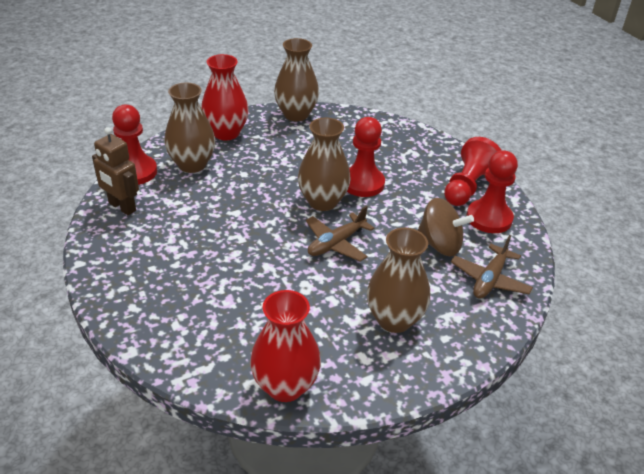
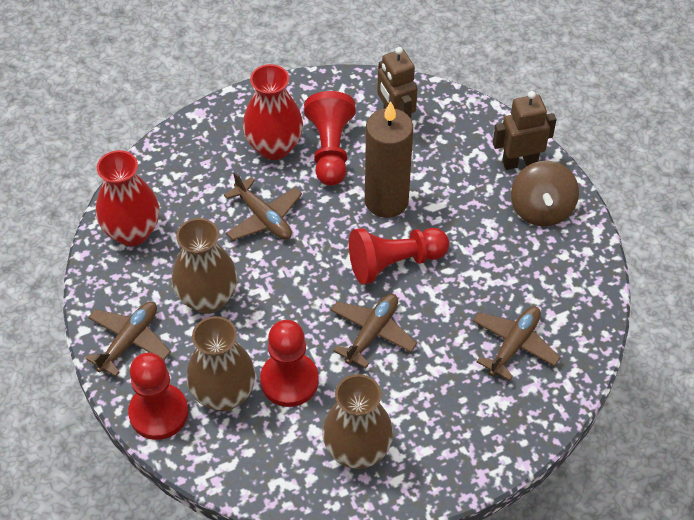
brown candle: none = 0 -> [365,101,413,218] = 1
brown plane: [306,206,374,262] [451,235,533,299] = 2 -> [85,302,171,377] [224,172,302,241] [331,294,417,368] [473,306,561,381] = 4
brown robot: [92,127,139,215] = 1 -> [377,47,418,118] [493,91,557,170] = 2
brown vase: [164,83,215,173] [274,38,319,121] [298,118,351,211] [367,228,430,333] = 4 -> [172,218,237,314] [186,316,256,411] [322,374,393,469] = 3

